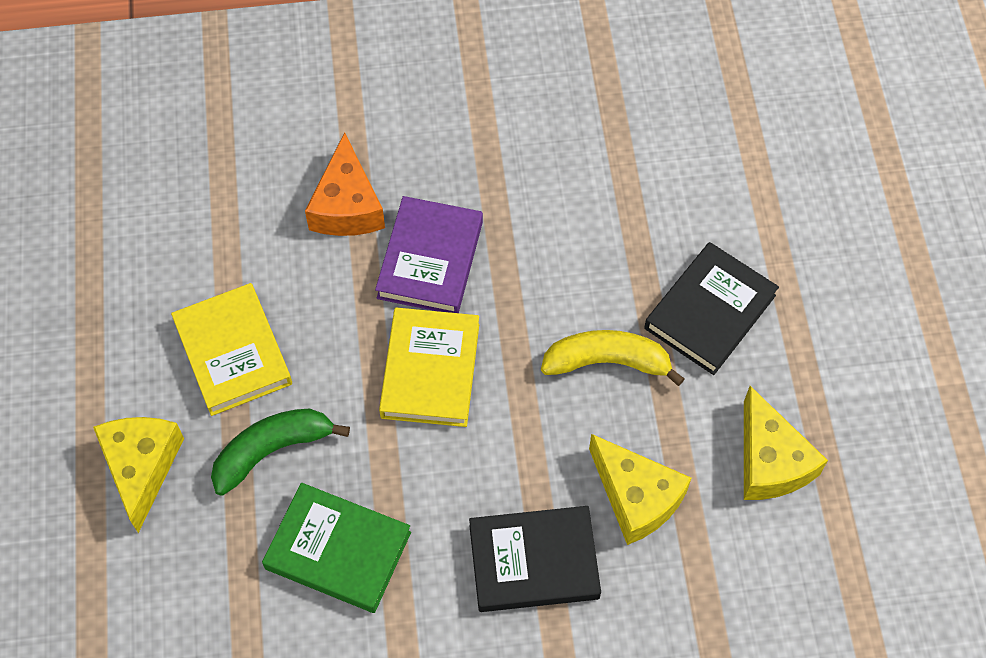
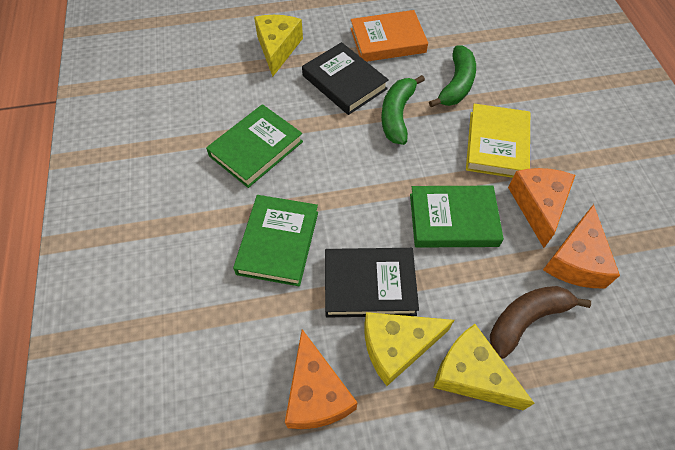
brown banana: none = 0 -> [490,286,591,359] = 1
green banana: [211,409,350,496] = 1 -> [381,75,425,145] [429,46,476,107] = 2
green book: [262,483,411,613] = 1 -> [206,104,303,188] [233,195,318,286] [410,186,504,247] = 3
orange book: none = 0 -> [350,10,428,62] = 1
orange cheese: [305,132,385,236] = 1 -> [285,329,358,429] [508,168,575,248] [543,204,620,288] = 3
purple book: [375,196,483,313] = 1 -> none = 0
yellow banana: [541,330,685,386] = 1 -> none = 0
yellow book: [171,283,292,416] [379,307,479,427] = 2 -> [466,104,530,178] = 1

